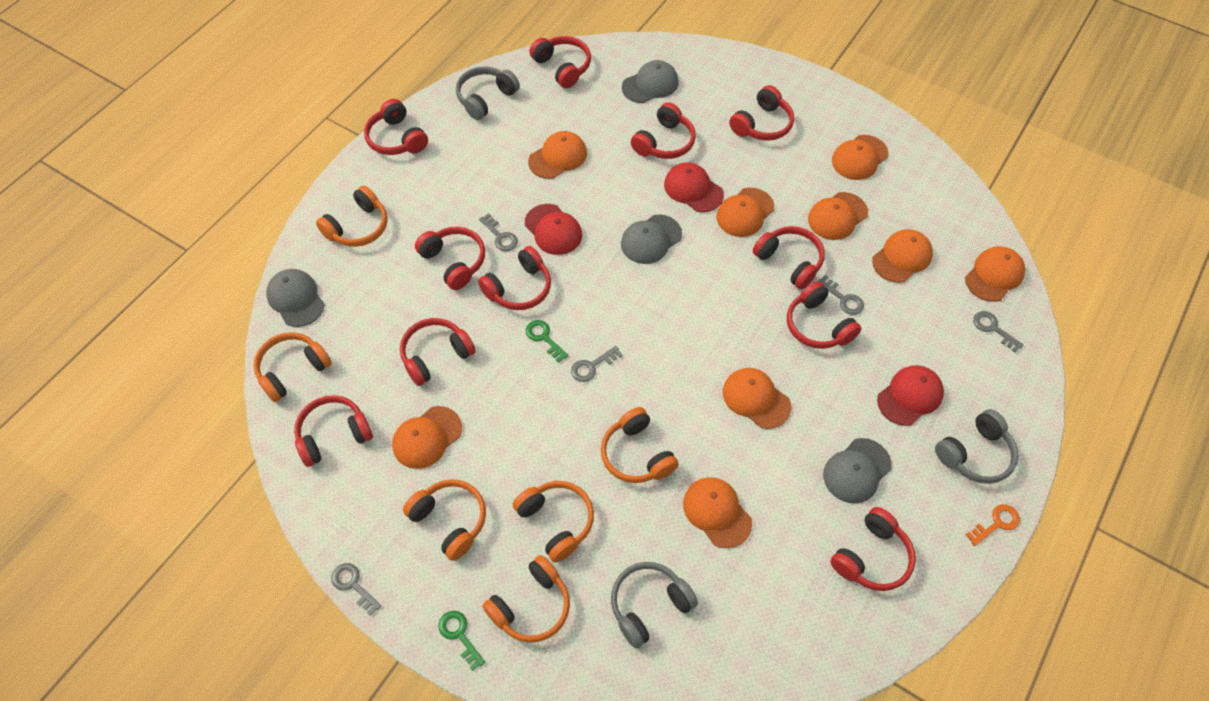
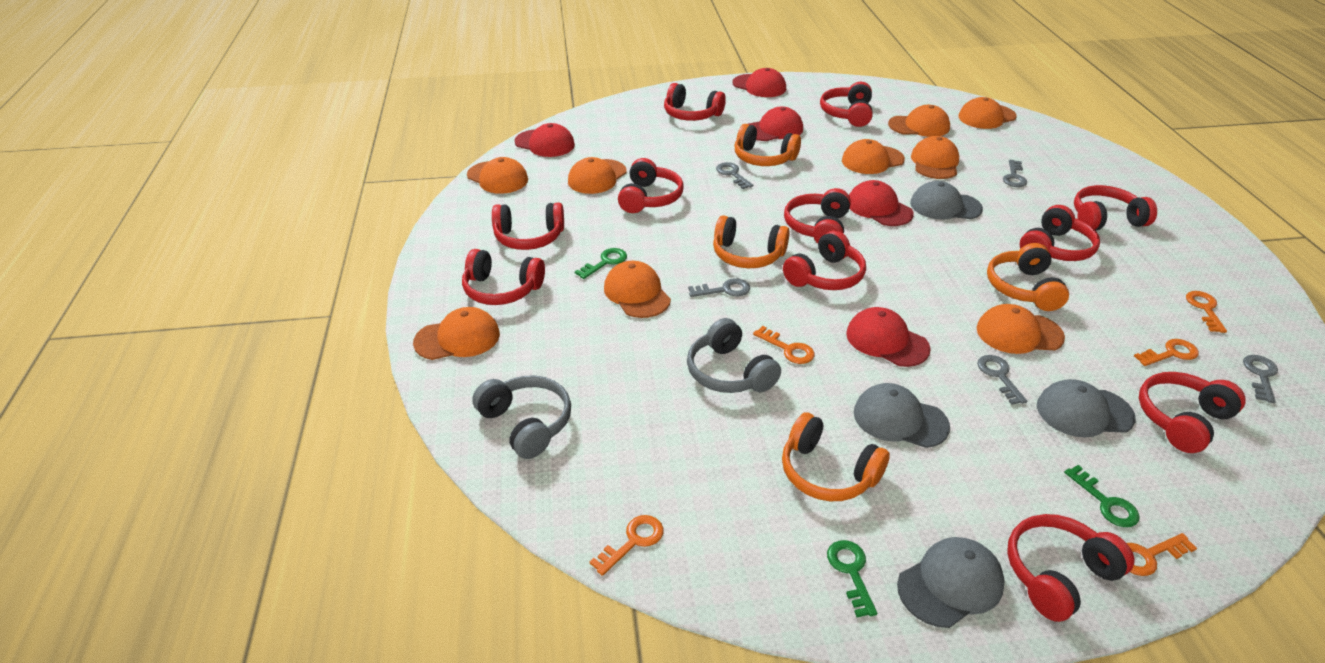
green key: [438,611,485,671] [526,320,569,363] = 2 -> [575,248,627,279] [827,540,878,617] [1064,465,1140,527] = 3
grey headphones: [456,66,520,120] [611,562,698,648] [935,409,1019,484] = 3 -> [472,375,571,459] [687,318,781,393] = 2
orange headphones: [253,332,332,402] [316,185,387,247] [403,479,486,561] [482,555,570,643] [513,481,594,562] [601,407,679,483] = 6 -> [713,215,790,268] [735,124,801,166] [782,413,890,501] [987,243,1069,311] = 4
orange key: [966,504,1020,546] = 1 -> [590,515,663,576] [753,326,814,364] [1127,533,1197,576] [1134,339,1199,366] [1186,291,1227,333] = 5
red cap: [525,204,582,255] [664,162,724,212] [877,365,944,426] = 3 -> [514,123,575,157] [732,68,786,97] [748,107,803,141] [846,307,931,367] [849,180,914,226] = 5

